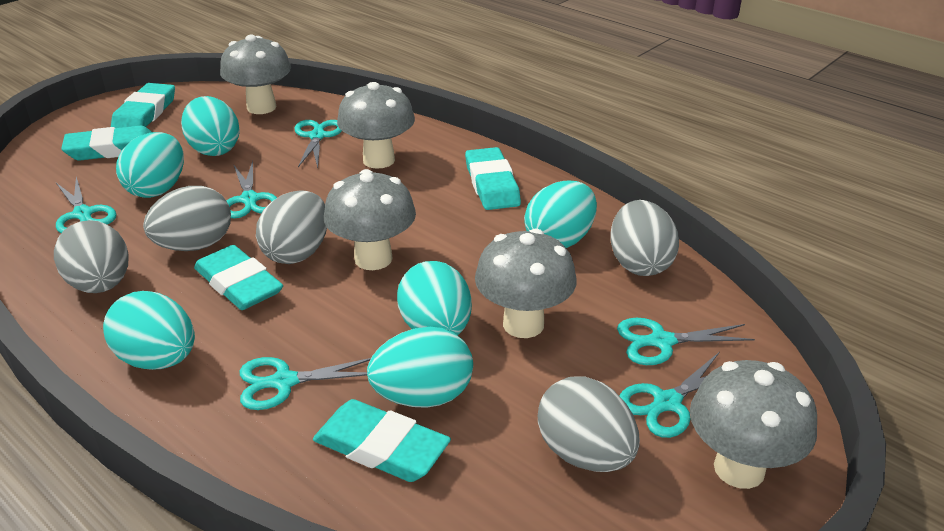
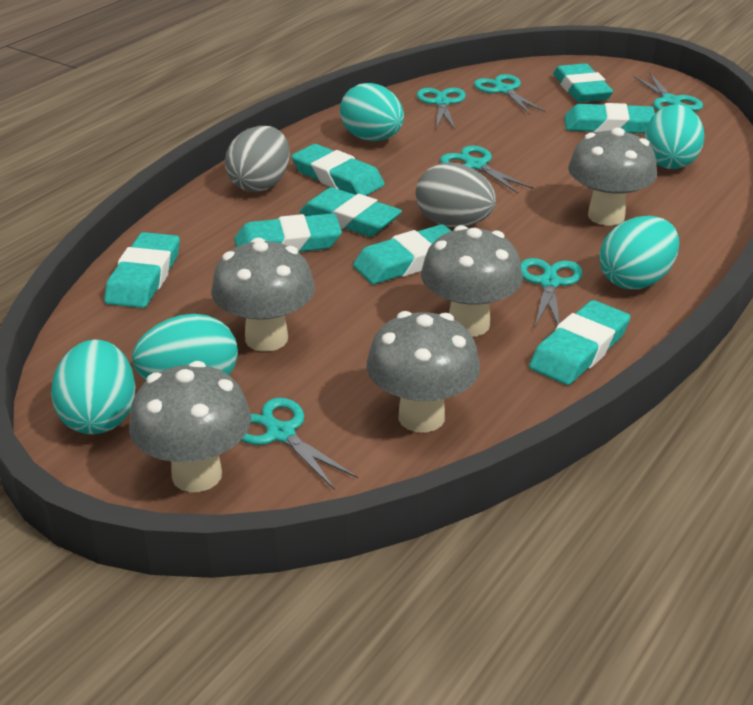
grey egg: [54,220,128,293] [143,186,231,251] [256,190,327,264] [538,377,640,472] [611,200,679,276] = 5 -> [225,126,290,192] [416,163,496,227] = 2
turquoise egg: [103,291,195,370] [116,132,184,198] [181,96,240,156] [367,327,473,408] [397,261,472,335] [524,181,597,248] = 6 -> [51,340,135,434] [132,314,238,380] [340,83,404,141] [599,216,679,289] [644,104,704,169] = 5
turquoise eraser: [61,126,152,161] [111,83,175,128] [194,245,283,310] [313,399,451,482] [465,147,521,210] = 5 -> [104,232,180,308] [234,213,342,252] [291,144,385,196] [299,187,402,237] [353,224,451,284] [529,300,631,385] [553,63,613,102] [565,103,655,133] = 8

